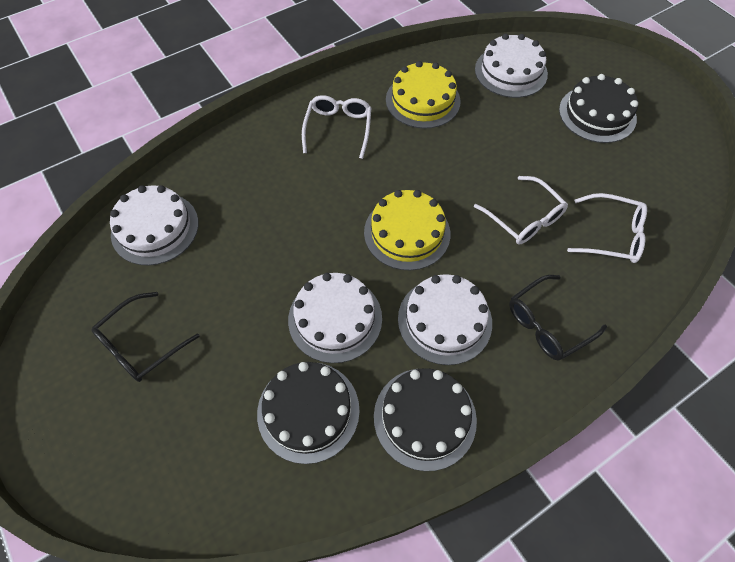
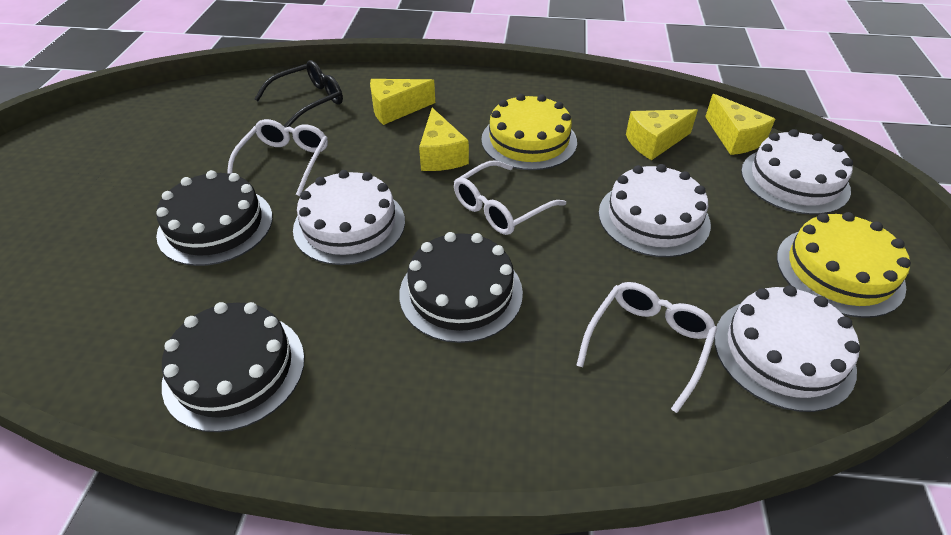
black glasses: [91,292,200,382] [509,275,607,361] = 2 -> [254,60,343,128] = 1
yellow cheese: none = 0 -> [370,79,435,125] [419,108,469,171] [626,109,698,160] [705,94,775,155] = 4

